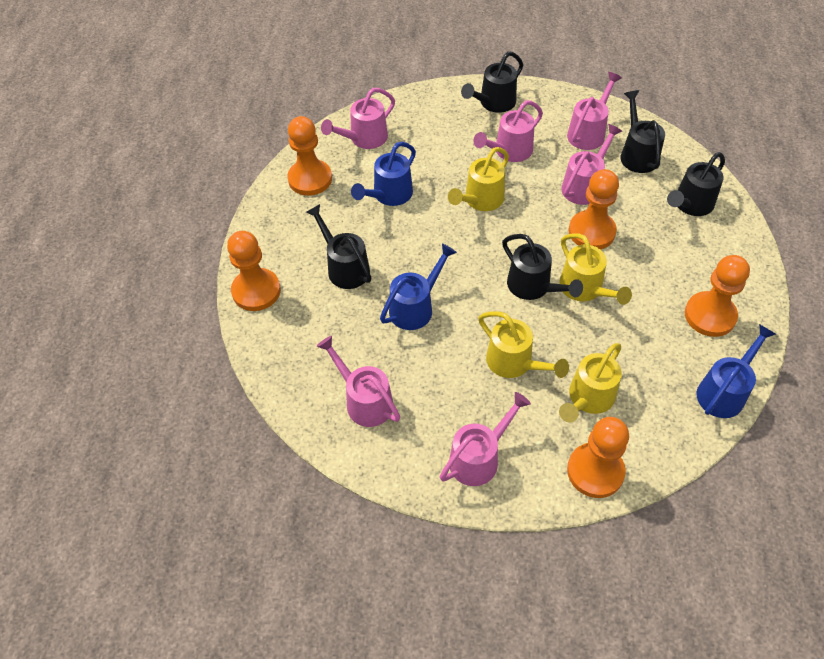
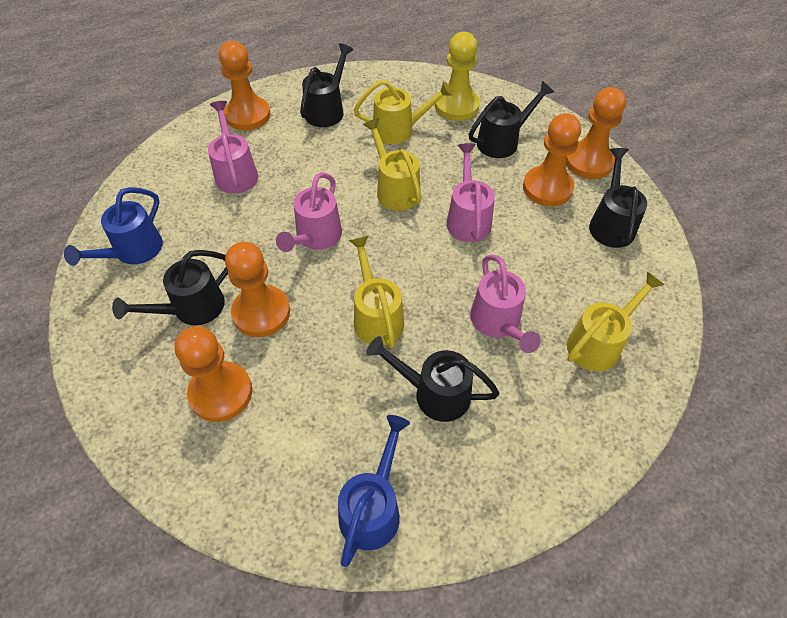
blue watering can: [351,142,416,206] [380,244,457,330] [696,324,776,418] = 3 -> [64,187,163,266] [338,415,410,567] = 2
pink watering can: [316,336,400,427] [321,88,395,149] [440,392,531,486] [473,100,543,162] [561,124,622,205] [567,72,622,150] = 6 -> [208,101,258,194] [276,172,342,252] [446,143,495,242] [470,254,541,353] = 4
yellow pawn: none = 0 -> [435,32,480,121] = 1

